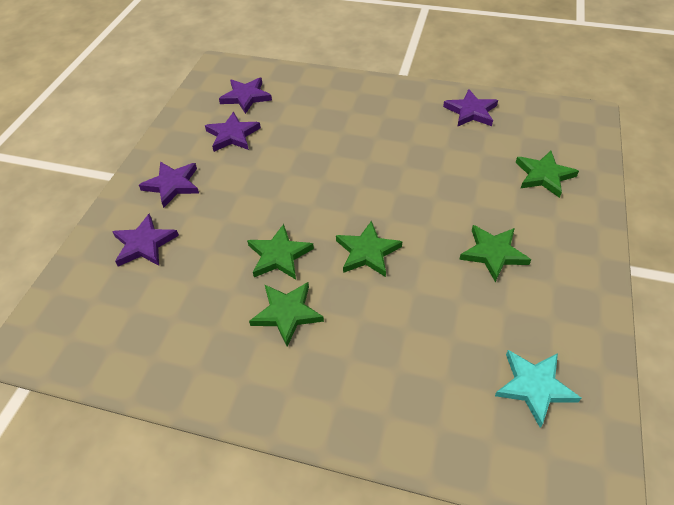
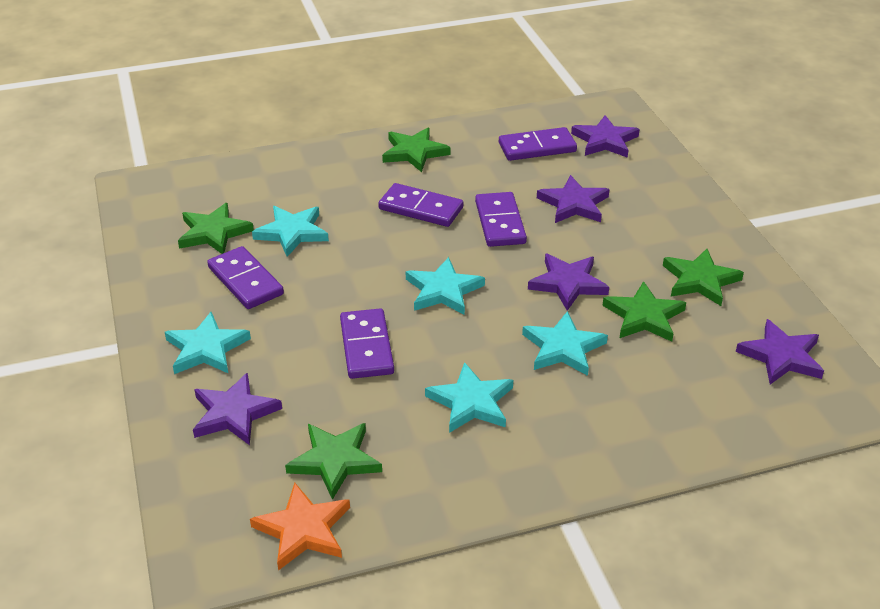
orange star: none = 0 -> [250,483,350,571] = 1
purple domino: none = 0 -> [207,246,284,309] [340,308,394,379] [378,183,463,227] [475,192,527,247] [499,127,577,161] = 5
turquoise star: [495,350,581,428] = 1 -> [165,312,251,374] [252,206,329,257] [406,257,485,315] [425,362,513,433] [522,311,608,376] = 5

